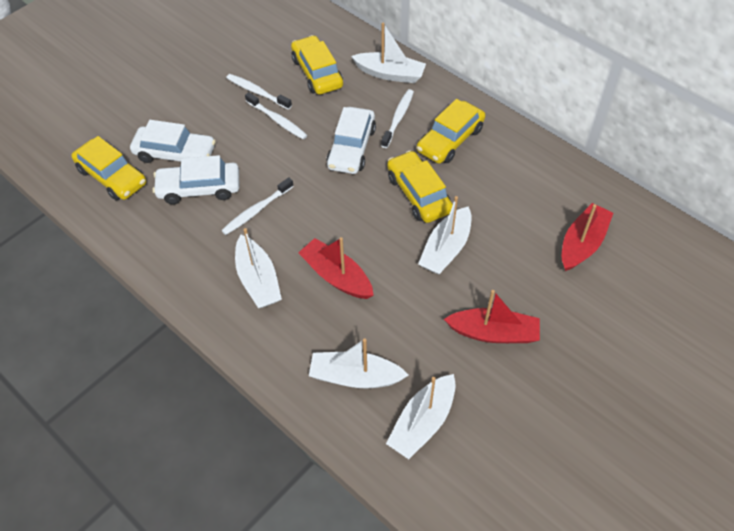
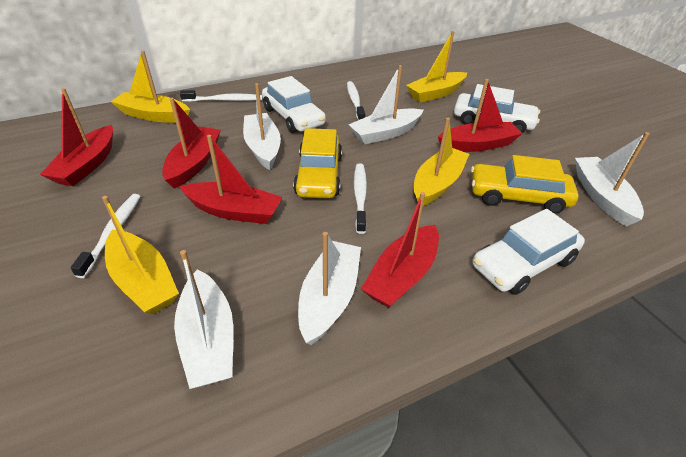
red boat: [298,237,374,299] [444,290,540,343] [562,203,613,271] = 3 -> [40,88,113,186] [162,98,221,189] [179,135,282,224] [361,192,439,308] [438,79,523,152] = 5
yellow boat: none = 0 -> [102,196,179,314] [111,51,190,123] [406,31,467,102] [413,118,469,206] = 4
yellow car: [71,136,146,201] [291,35,343,95] [387,151,453,223] [417,99,485,164] = 4 -> [293,128,342,198] [471,155,579,214] = 2

